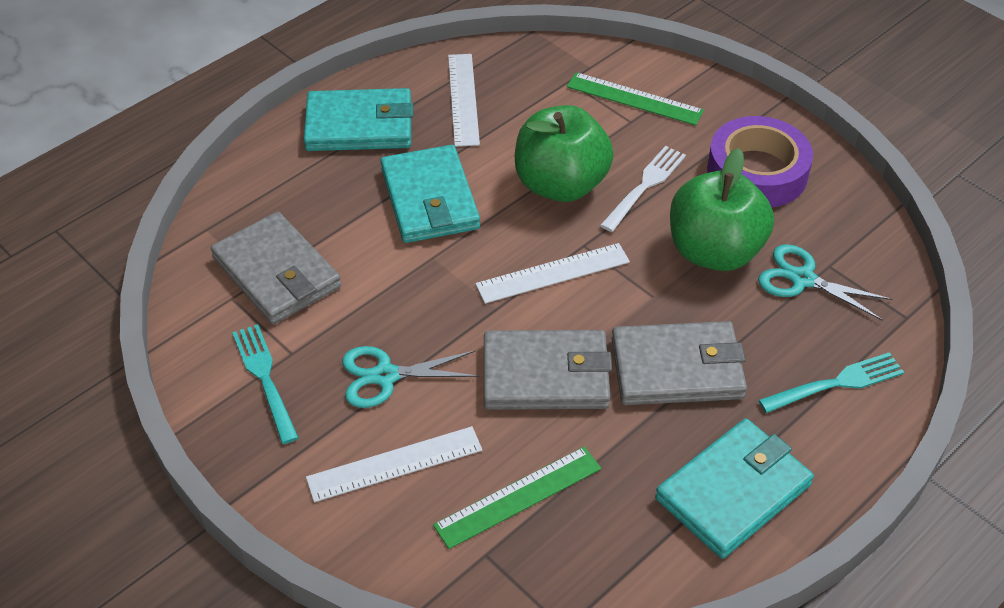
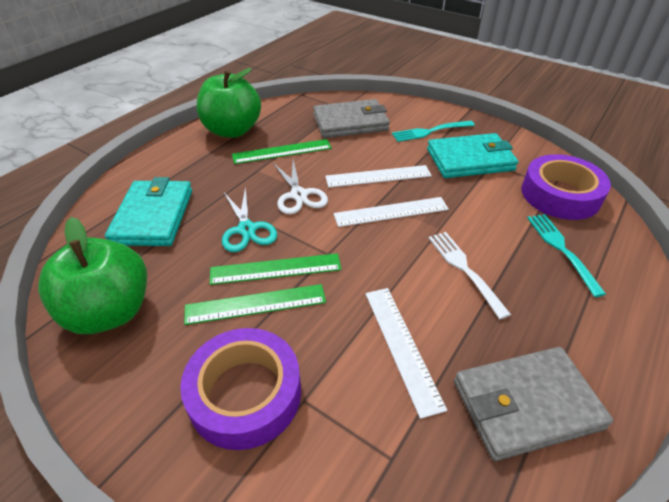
green ruler: [433,447,601,549] [567,72,704,126] = 2 -> [184,284,326,325] [210,253,341,285] [232,139,332,164] = 3
grey wallet: [211,212,341,324] [484,330,612,410] [612,321,747,405] = 3 -> [313,99,390,138] [454,347,613,461] = 2
purple tape: [707,116,813,208] = 1 -> [180,328,301,450] [521,154,611,220] = 2
turquoise scissors: [342,346,480,408] [758,244,892,320] = 2 -> [222,187,277,252] = 1
turquoise wallet: [304,88,413,151] [381,145,480,243] [655,419,814,559] = 3 -> [105,177,192,246] [427,133,519,178] = 2
white scissors: none = 0 -> [273,160,328,214] = 1

